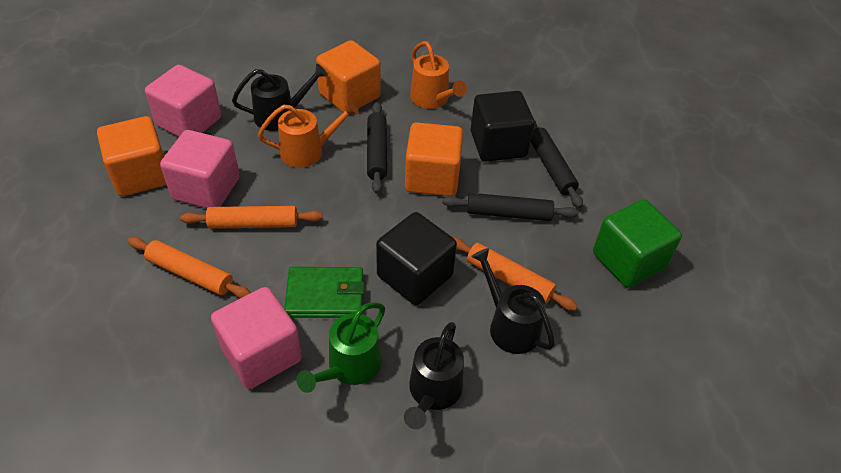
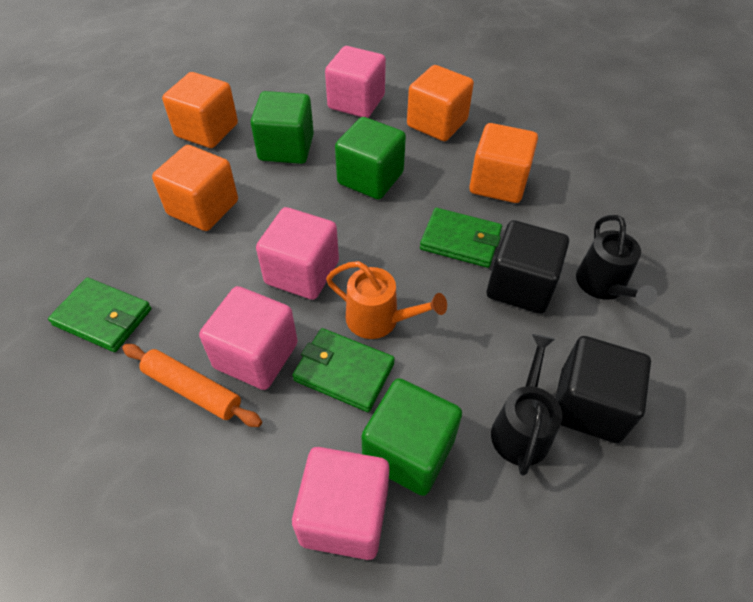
black rolling pin: [367,102,387,194] [443,193,579,221] [531,120,583,208] = 3 -> none = 0
black watering can: [232,64,328,131] [404,322,464,429] [471,248,555,354] = 3 -> [491,334,562,476] [576,215,657,307] = 2
green cube: [593,199,682,288] = 1 -> [251,91,314,164] [335,117,406,199] [361,378,462,496] = 3
green wallet: [284,267,364,318] = 1 -> [48,277,152,352] [293,328,395,412] [420,208,502,268] = 3
green watering can: [296,302,385,393] = 1 -> none = 0
orange cube: [97,116,167,196] [316,40,381,112] [405,122,463,196] = 3 -> [152,145,238,231] [162,72,238,148] [407,65,474,141] [469,123,538,203] = 4
orange rolling pin: [128,237,250,298] [180,206,323,229] [453,237,578,311] = 3 -> [122,344,262,427] = 1
orange watering can: [258,101,359,168] [410,41,467,109] = 2 -> [326,261,447,339] = 1
pink cube: [145,65,221,137] [160,130,240,208] [211,287,302,389] = 3 -> [199,286,298,390] [256,207,339,300] [292,447,390,560] [325,46,386,118] = 4

